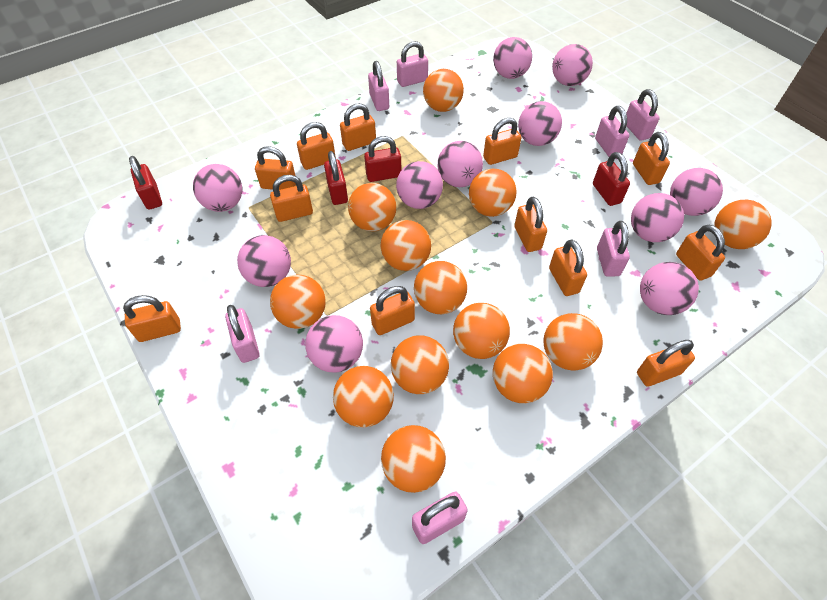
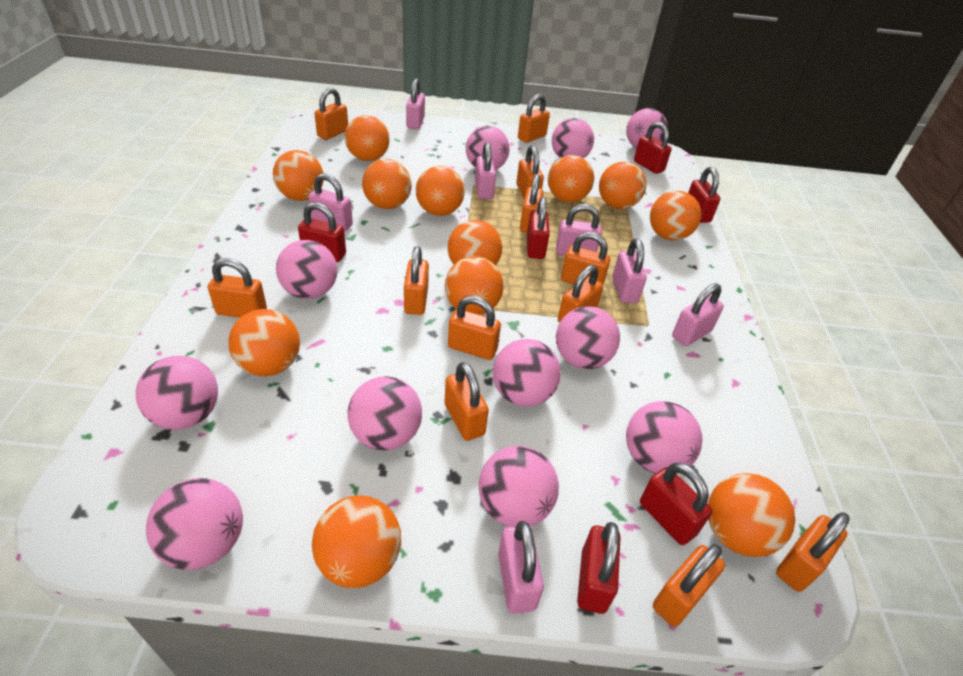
orange ball: [270,274,326,329] [333,366,394,427] [348,183,396,232] [381,220,431,271] [381,425,446,493] [391,335,449,394] [414,261,467,314] [423,69,464,112] [453,303,510,359] [469,169,517,217] [493,344,553,403] [544,313,603,371] [714,200,772,249] = 13 -> [228,309,300,376] [273,150,324,201] [312,495,401,588] [345,115,390,161] [362,159,411,209] [416,166,465,216] [445,256,504,315] [448,220,502,266] [548,155,594,203] [599,161,647,209] [650,191,701,241] [708,473,795,557] = 12
red padlock: [129,156,162,210] [324,151,348,205] [364,136,401,182] [593,152,630,206] = 4 -> [298,202,346,262] [527,197,550,259] [577,522,621,614] [634,122,672,174] [640,462,712,545] [688,167,721,223] = 6

